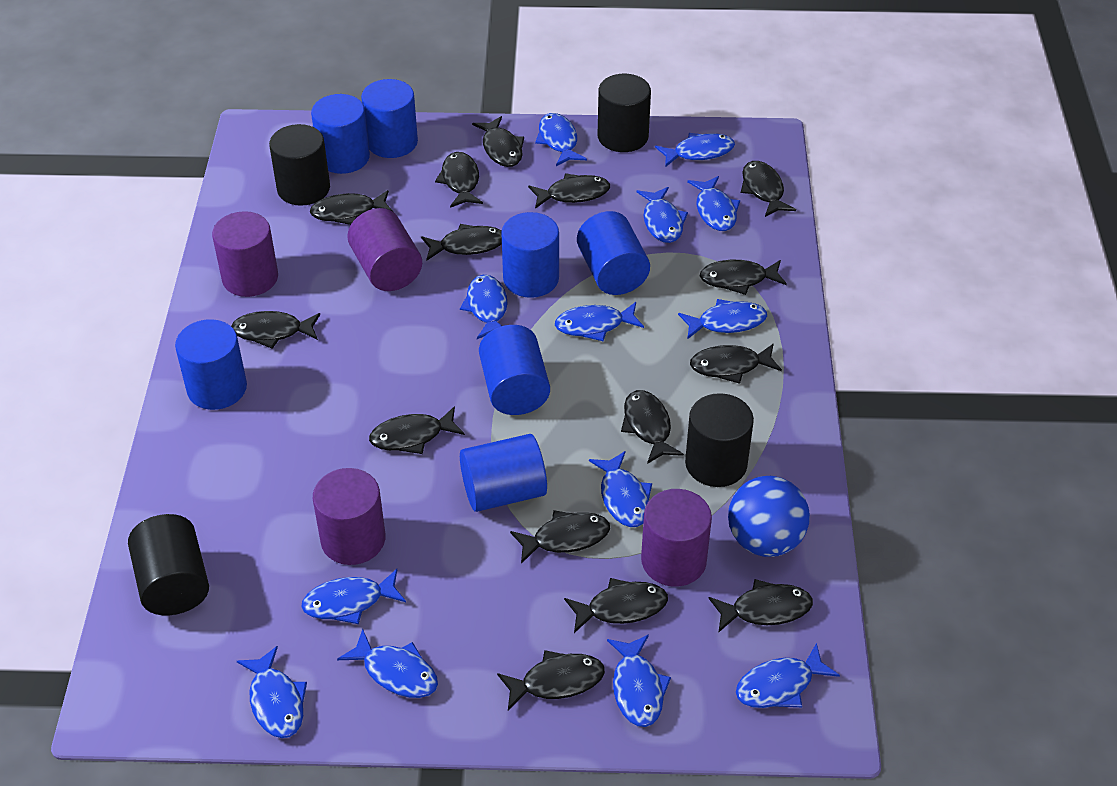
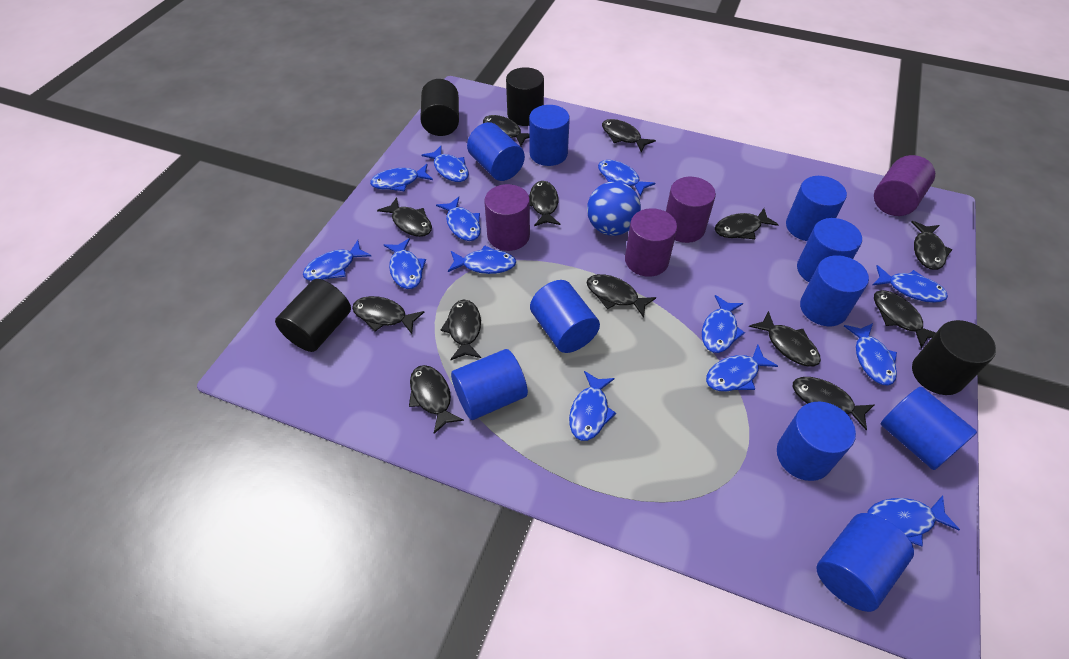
black fish: [231,311,320,349] [310,190,393,225] [369,406,465,454] [421,224,502,260] [435,152,483,208] [472,116,524,167] [497,650,605,710] [510,510,610,564] [528,173,610,208] [564,578,668,633] [621,390,684,464] [690,343,782,384] [700,260,787,295] [708,579,813,633] [741,161,796,217] = 15 -> [352,296,424,334] [377,197,432,237] [409,365,464,434] [440,299,481,360] [483,115,530,146] [529,181,560,226] [586,274,656,318] [602,119,656,153] [715,208,779,239] [749,311,821,367] [793,377,874,430] [874,290,936,348] [912,221,952,270] = 13
blue cylinder: [175,319,247,410] [311,94,370,174] [361,79,418,158] [460,434,547,512] [479,325,550,415] [501,212,559,298] [577,211,650,295] = 7 -> [451,349,528,420] [467,122,525,181] [529,105,570,166] [530,280,600,353] [777,402,856,481] [786,176,847,241] [797,218,862,282] [800,255,869,326] [816,513,914,612] [881,387,977,470] = 10

